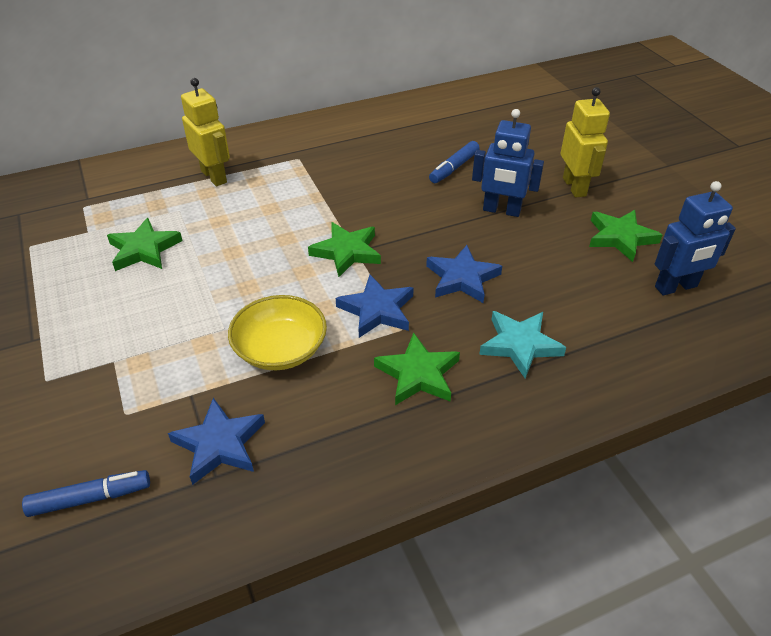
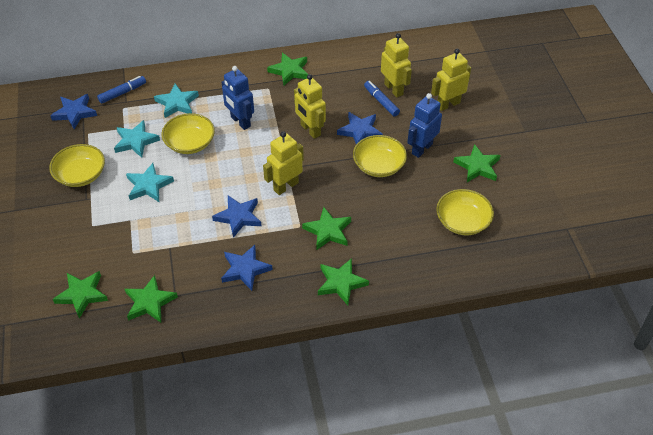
blue star: [168,398,265,485] [336,274,414,338] [426,245,502,303] = 3 -> [50,94,97,129] [212,195,261,238] [221,245,273,291] [337,112,383,144] = 4
green star: [107,218,183,271] [308,222,381,277] [374,332,460,405] [589,210,662,262] = 4 -> [53,271,108,318] [125,275,178,323] [267,53,308,85] [302,207,351,250] [318,258,369,305] [453,144,501,182] = 6
turquoise star: [479,311,566,378] = 1 -> [114,120,160,158] [126,163,174,202] [154,84,199,118] = 3
yellow bowl: [228,295,327,370] = 1 -> [49,144,105,187] [162,113,215,154] [353,135,407,177] [436,189,494,235] = 4
yellow robot: [181,78,230,186] [561,87,610,198] = 2 -> [263,131,304,195] [294,74,326,139] [381,33,412,97] [431,49,471,111] = 4

